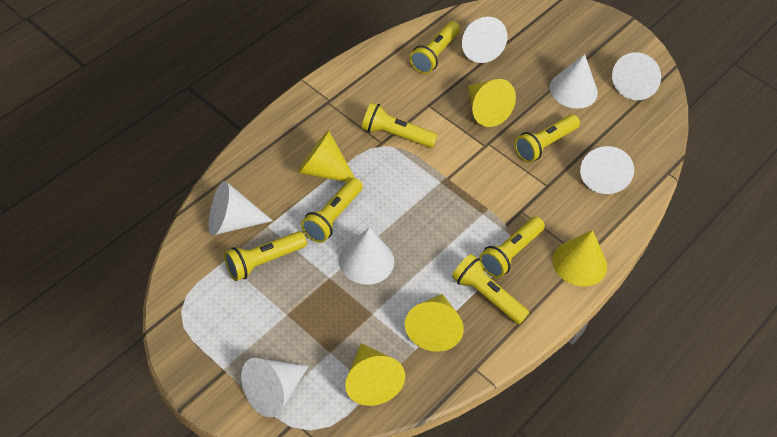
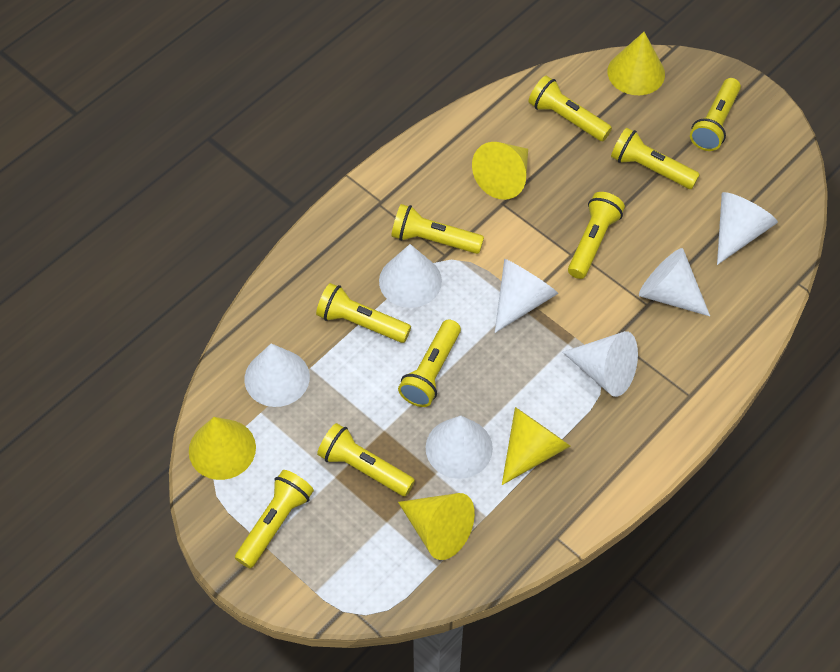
yellow flashlight: [224,231,307,281] [301,178,363,243] [362,102,438,148] [410,21,460,74] [452,254,529,324] [479,217,545,278] [514,114,580,162] = 7 -> [235,470,314,568] [316,283,411,343] [317,423,415,496] [391,204,484,254] [398,320,461,407] [528,76,612,141] [568,192,625,279] [611,128,700,189] [690,78,741,151] = 9

